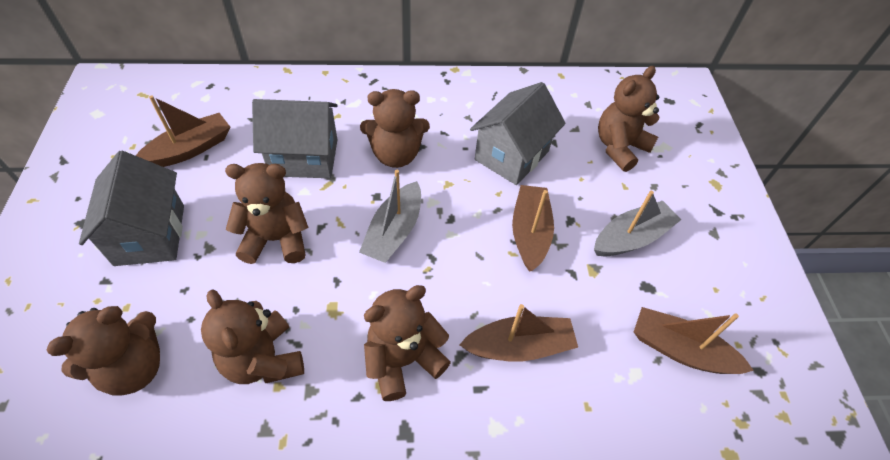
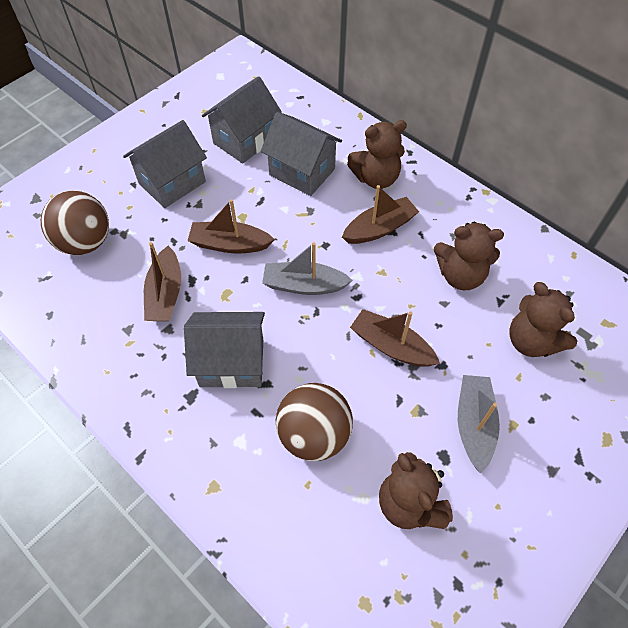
brown ball: none = 0 -> [41,191,109,255] [276,383,353,461] = 2
brown teddy bear: [47,306,160,395] [201,289,304,384] [225,163,309,264] [360,89,430,168] [364,285,451,401] [598,66,659,172] = 6 -> [347,120,407,189] [379,452,453,529] [434,222,504,290] [509,282,577,357] = 4
grey house: [79,151,184,266] [252,99,338,178] [470,82,566,185] = 3 -> [123,120,207,208] [184,312,265,388] [202,76,282,164] [261,112,342,196] = 4

